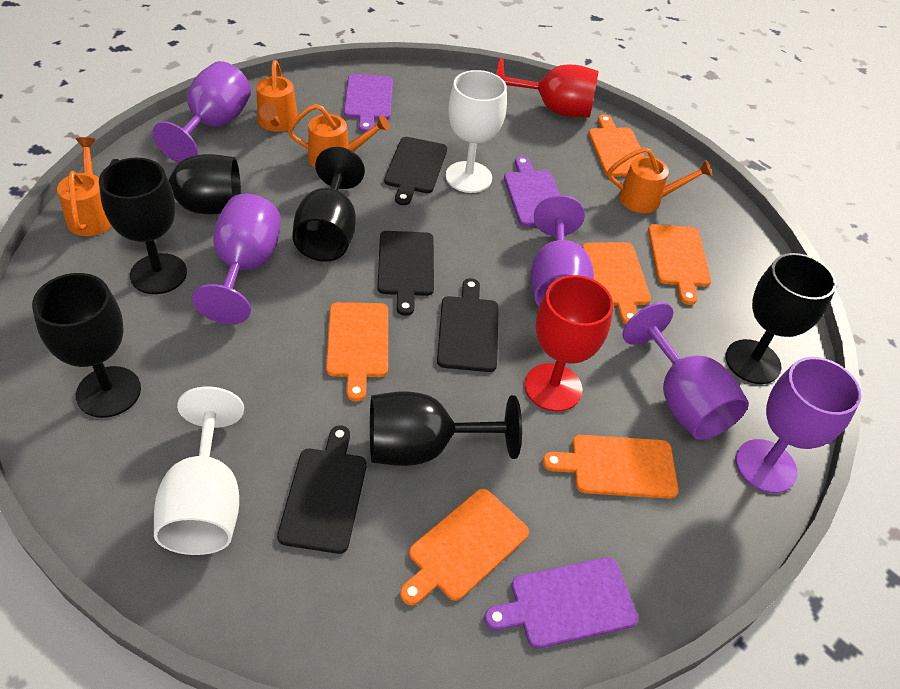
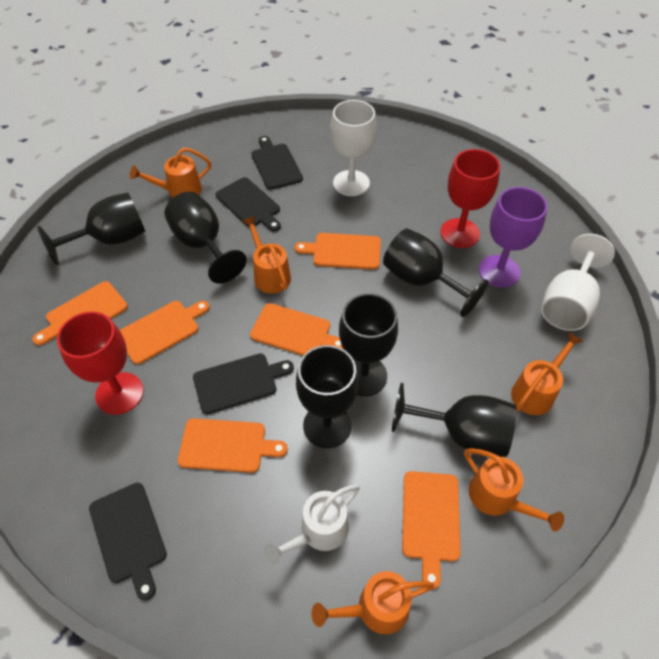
orange watering can: [57,137,112,236] [256,60,298,132] [288,104,390,167] [608,147,713,213] = 4 -> [130,147,211,198] [243,216,291,294] [311,571,434,634] [464,448,564,531] [511,332,583,415] = 5
purple cutting board: [344,74,393,133] [484,557,638,649] [504,156,560,227] = 3 -> none = 0
purple goblet: [152,61,251,163] [192,194,281,324] [531,195,594,306] [623,302,749,440] [736,357,862,493] = 5 -> [479,187,547,287] = 1
white watering can: none = 0 -> [264,485,360,565] = 1

